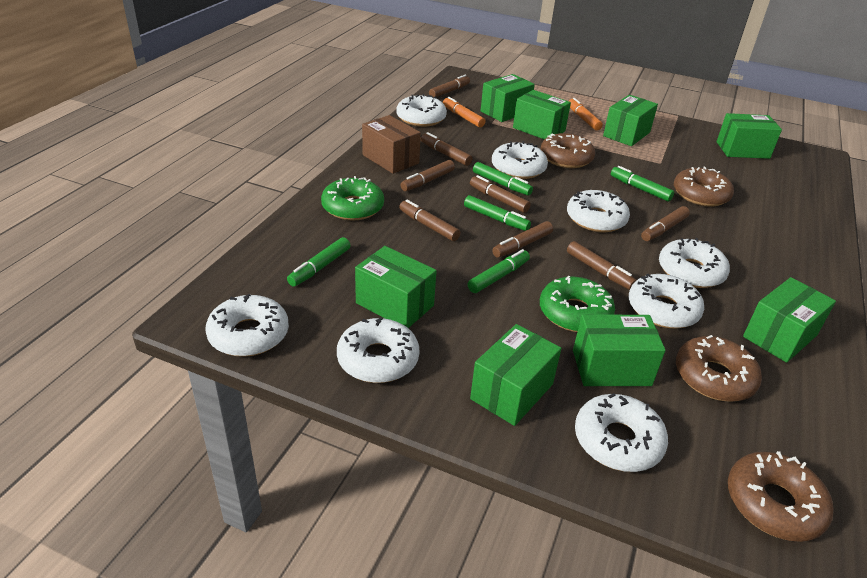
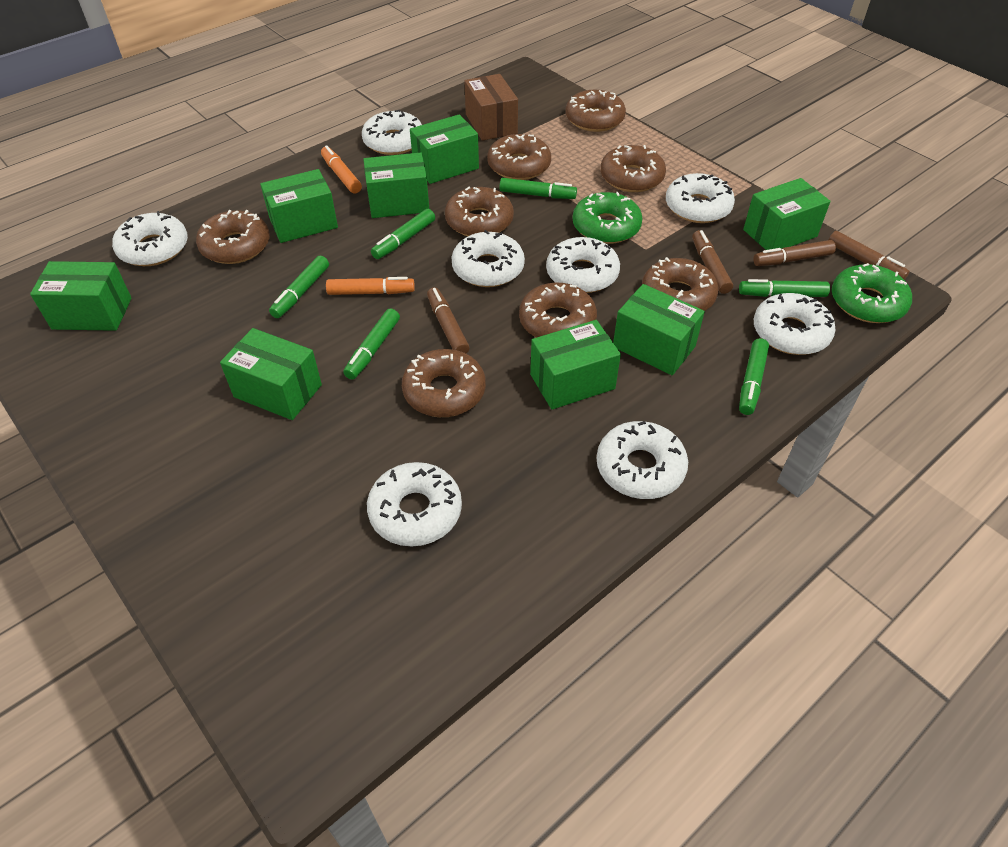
brown donut: [541,133,595,168] [674,167,734,207] [676,335,762,402] [728,451,833,542] = 4 -> [196,210,270,264] [402,349,486,417] [445,187,514,236] [487,134,551,180] [519,283,597,338] [565,90,626,132] [600,145,666,192] [642,257,718,311] = 8
brown marker: [399,200,460,241] [401,160,455,191] [421,132,472,166] [429,75,470,97] [470,175,531,213] [492,221,553,258] [567,241,637,290] [641,206,690,241] = 8 -> [427,287,470,353] [692,230,733,294] [753,240,836,266] [829,231,910,280] = 4
green marker: [287,237,351,287] [464,195,531,231] [468,249,530,293] [473,162,533,196] [611,166,674,202] = 5 -> [269,256,329,318] [343,309,400,380] [371,209,435,259] [499,178,577,199] [739,279,830,297] [739,338,769,415] = 6

